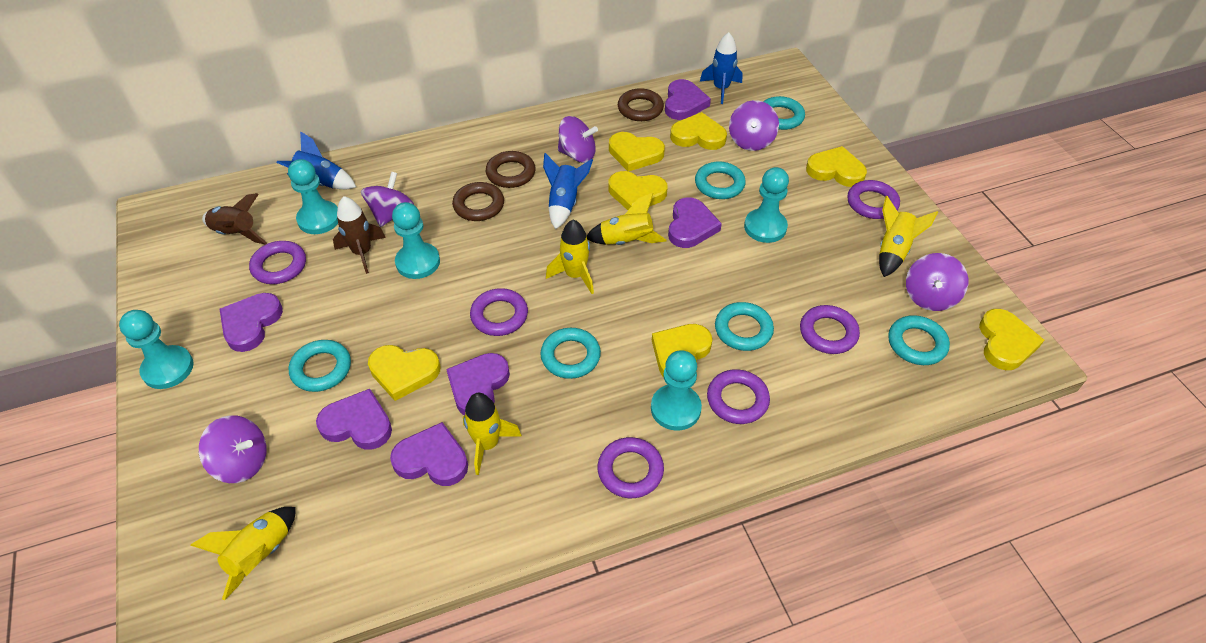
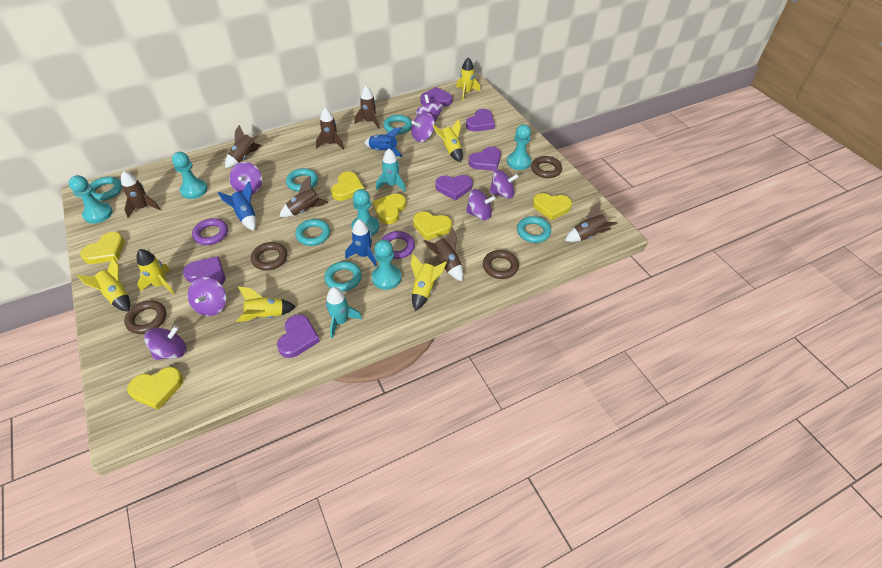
brown ring: [452,182,504,221] [486,151,535,188] [618,88,664,121] = 3 -> [124,300,166,334] [251,242,287,271] [483,250,519,279] [531,156,562,178] = 4
brown rocket: [202,193,267,245] [333,196,386,274] = 2 -> [121,171,161,217] [225,125,261,168] [279,176,328,217] [316,108,344,150] [355,86,380,129] [423,227,463,281] [565,202,618,242] = 7
purple ring: [249,241,306,284] [470,288,528,336] [598,437,664,498] [707,369,770,424] [800,305,860,354] [847,180,900,219] = 6 -> [192,218,228,245] [381,231,415,259] = 2
purple spinning top: [199,415,267,483] [361,171,414,227] [558,116,598,163] [729,100,779,151] [906,253,968,311] = 5 -> [144,326,187,360] [188,277,226,316] [229,162,262,194] [411,112,435,142] [416,95,443,122] [466,189,496,221] [489,169,519,199] = 7
turquoise rocket: none = 0 -> [326,287,362,339] [376,149,406,192] = 2
yellow heart: [368,345,440,401] [609,132,665,172] [609,171,667,210] [652,324,712,377] [670,112,727,150] [806,146,867,187] [979,309,1044,370] = 7 -> [80,232,125,264] [127,367,183,410] [331,171,364,201] [373,193,406,224] [413,211,452,241] [533,193,572,220] = 6
yellow rocket: [190,507,296,600] [463,393,522,475] [546,219,594,294] [587,193,666,245] [879,196,938,277] = 5 -> [77,257,130,312] [137,249,175,295] [236,286,296,322] [411,254,447,311] [433,119,463,162] [456,57,481,101] = 6

